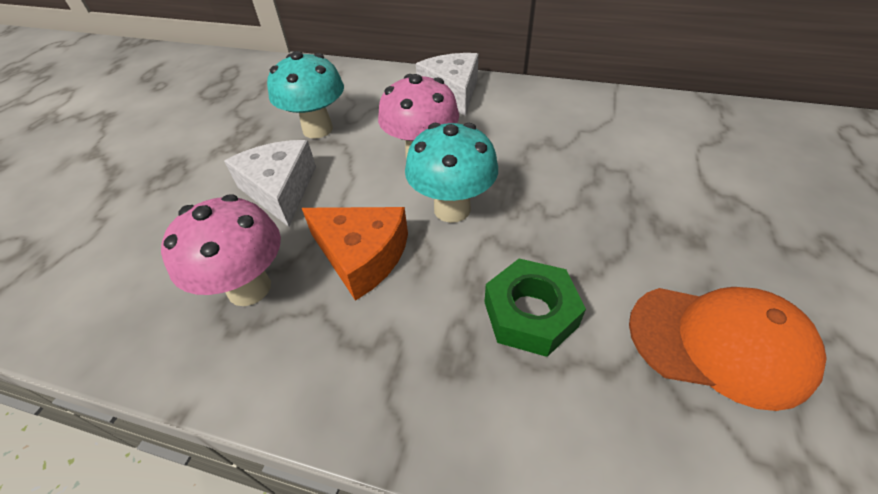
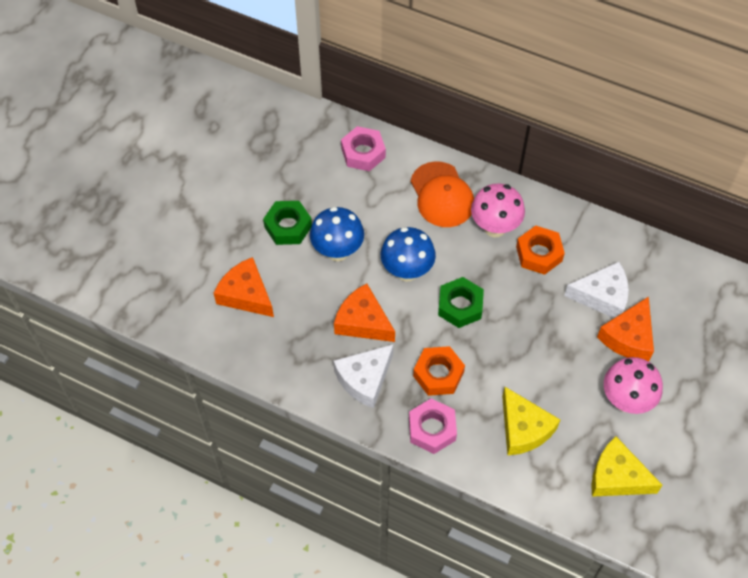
blue mushroom: none = 0 -> [310,207,364,261] [381,227,436,282] = 2
green nut: [484,259,586,357] = 1 -> [263,201,312,245] [438,277,484,328] = 2
orange cheese: [302,207,408,301] = 1 -> [214,257,274,317] [334,284,395,342] [597,297,654,362] = 3
orange nut: none = 0 -> [413,346,465,396] [516,226,565,275] = 2
pink nut: none = 0 -> [341,126,386,171] [409,399,457,454] = 2
turquoise mushroom: [267,51,344,139] [405,123,498,223] = 2 -> none = 0
yellow cheese: none = 0 -> [502,387,560,455] [591,436,662,497] = 2

